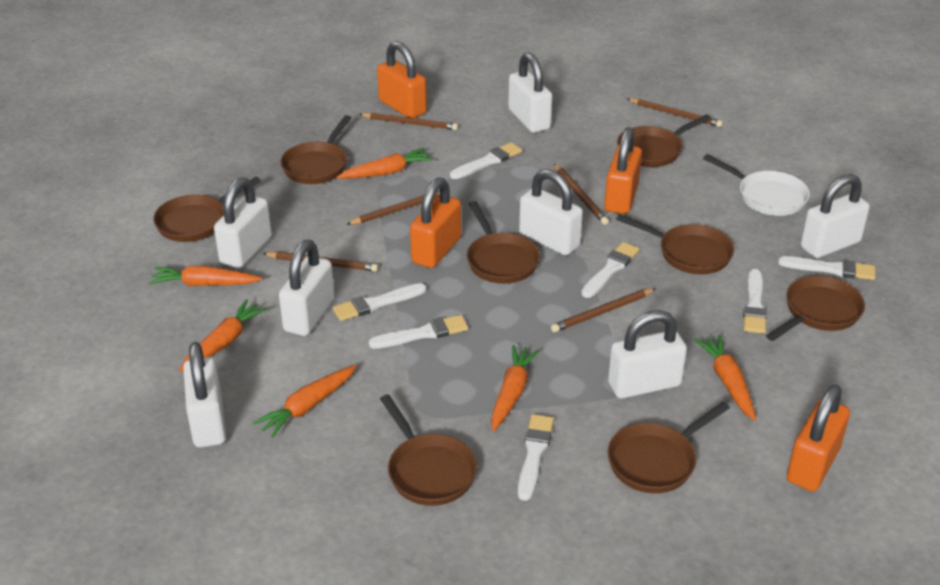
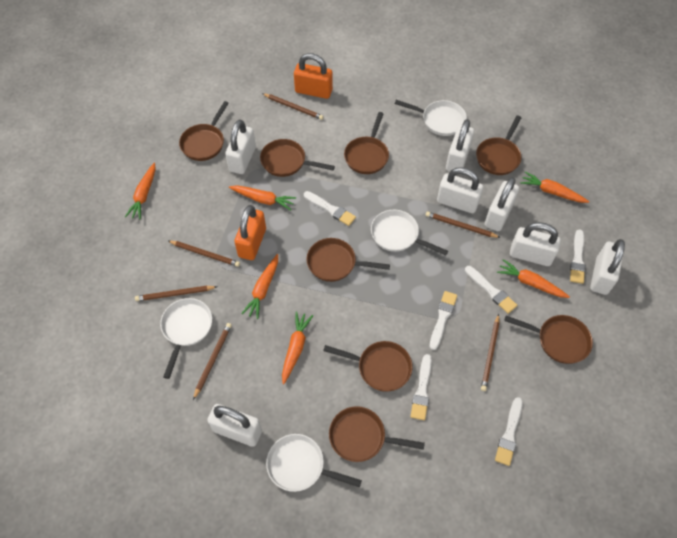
orange padlock: [377,41,427,118] [410,177,461,268] [604,127,642,214] [787,385,850,491] = 4 -> [234,205,266,260] [294,53,333,99] = 2
white brush: [333,283,426,321] [369,315,468,349] [450,142,522,179] [518,414,554,501] [581,242,639,298] [743,269,767,334] [778,256,875,280] = 7 -> [304,191,356,226] [410,354,432,420] [430,291,457,350] [465,266,517,314] [495,397,523,466] [570,230,586,284] = 6
white pan: [703,154,810,216] = 1 -> [160,298,212,379] [266,434,362,492] [371,210,448,256] [395,100,467,136] = 4

